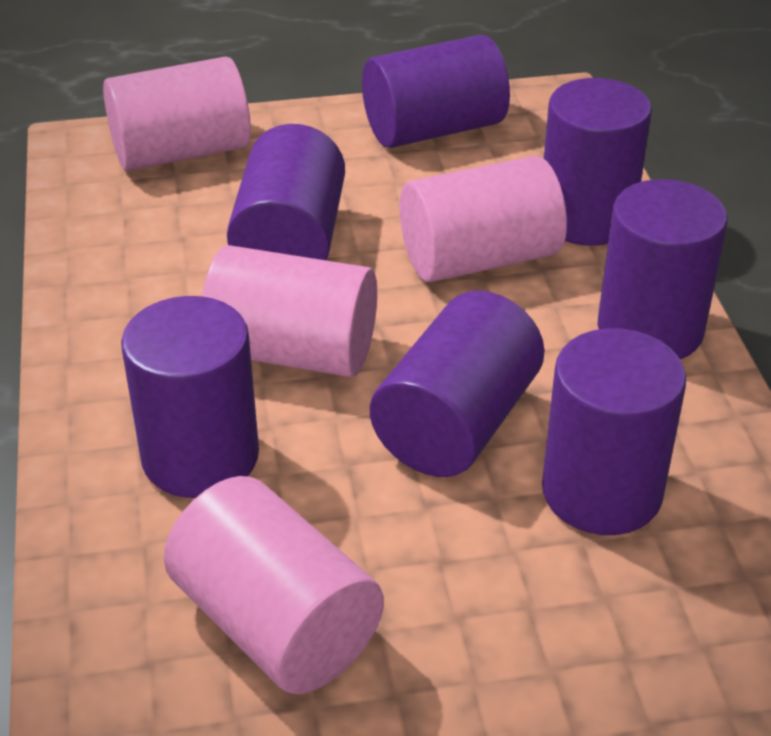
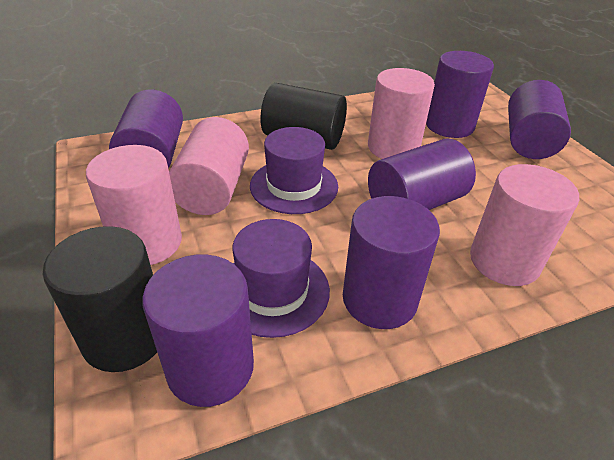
black cylinder: none = 0 -> [43,226,157,372] [260,83,347,150] = 2
purple cylinder: [121,296,259,498] [227,124,345,260] [362,35,510,148] [370,291,544,477] [542,328,687,535] [544,78,652,246] [597,179,728,359] = 7 -> [109,90,183,168] [142,254,254,407] [343,196,440,329] [368,138,476,210] [426,51,494,138] [508,80,571,159] = 6
purple hat: none = 0 -> [232,219,330,338] [250,127,338,214] = 2

